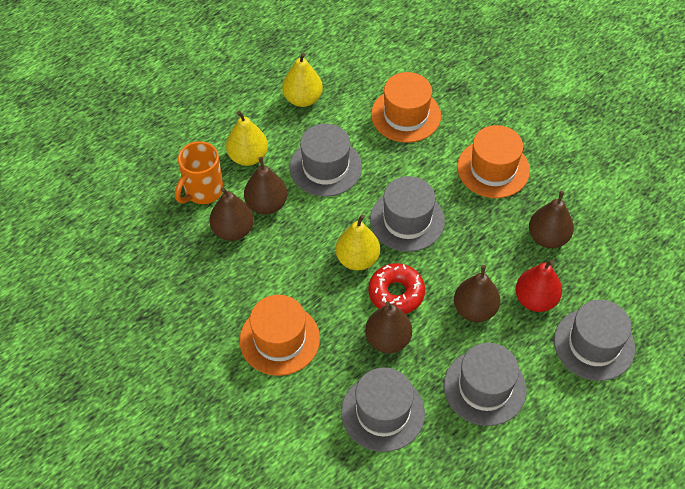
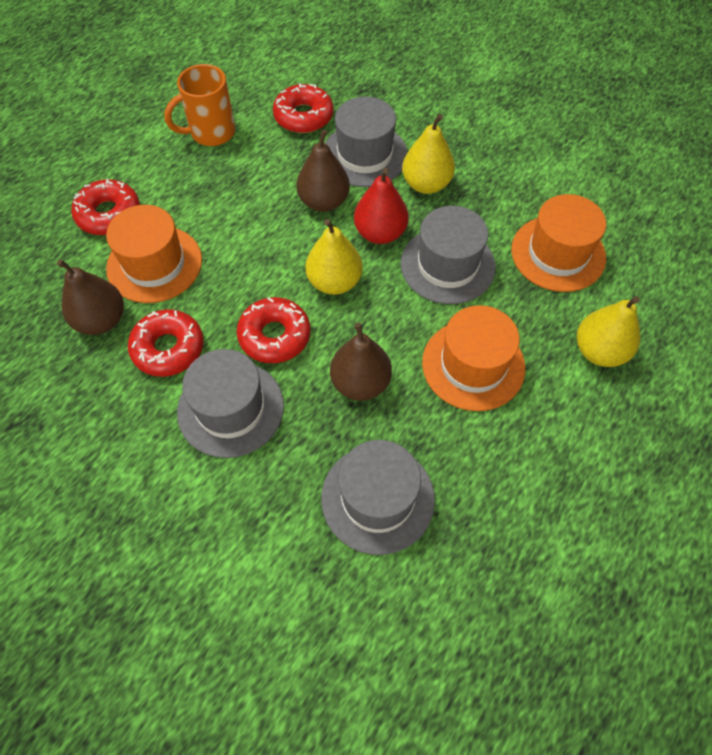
brown pear: [209,187,254,241] [244,157,287,215] [365,301,412,353] [454,265,500,322] [529,191,574,248] = 5 -> [57,259,124,335] [297,130,350,212] [330,323,392,401] = 3
grey hat: [290,124,362,197] [341,367,425,452] [370,176,445,252] [444,343,527,426] [554,300,635,381] = 5 -> [177,349,284,458] [321,440,435,555] [325,96,408,187] [401,206,496,304] = 4
red donut: [368,263,425,314] = 1 -> [71,179,140,235] [128,309,204,377] [237,297,310,363] [273,83,333,133] = 4

